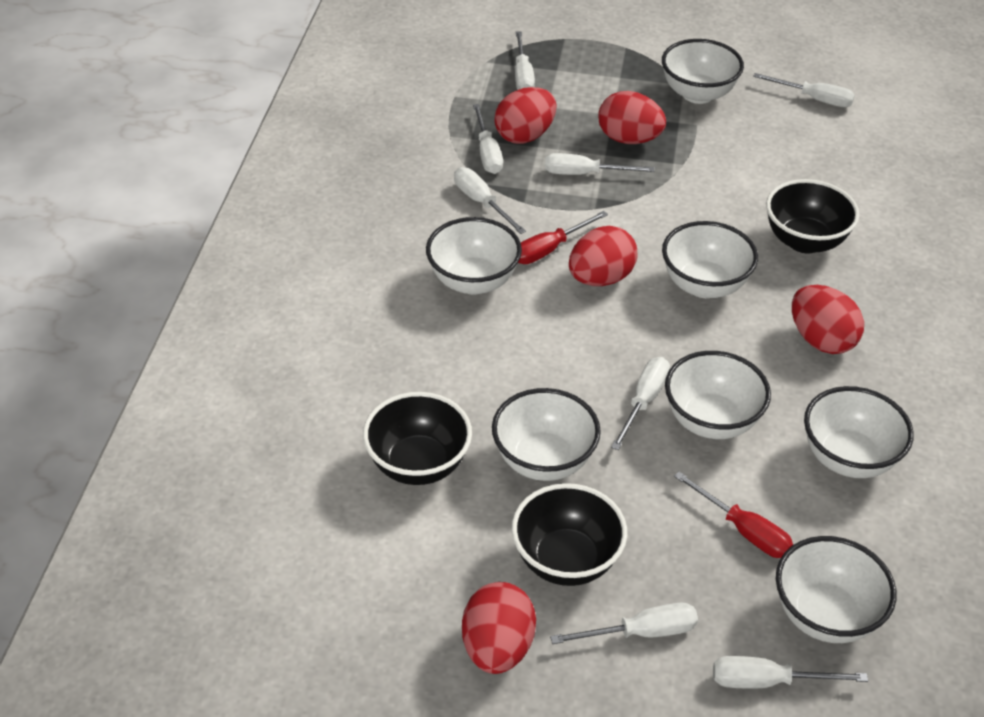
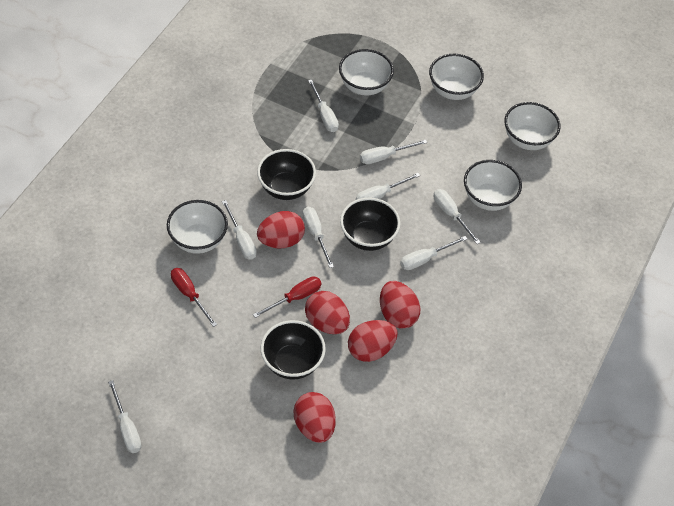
white bowl: [426,217,522,295] [492,388,601,481] [662,39,744,104] [662,221,758,298] [665,351,771,439] [776,536,896,643] [804,386,914,478] = 7 -> [167,200,228,254] [339,49,394,96] [429,54,484,100] [464,160,522,211] [504,102,561,150] = 5

